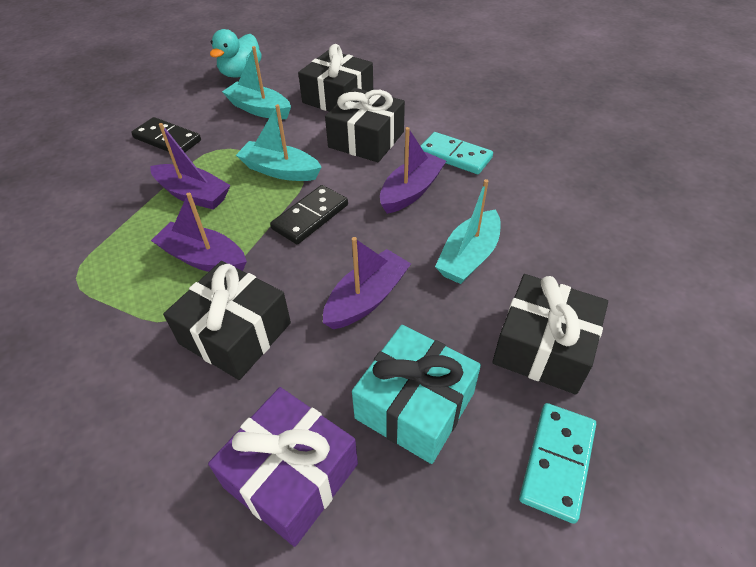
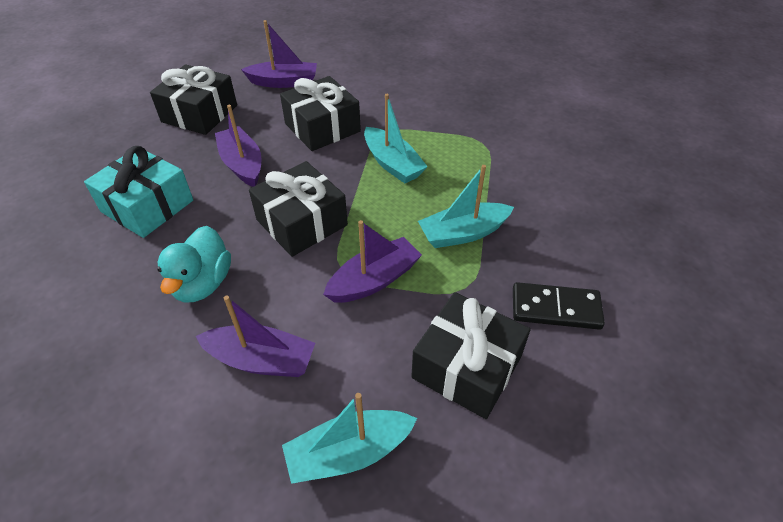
black domino: [131,117,201,152] [270,185,348,244] = 2 -> [513,282,605,330] = 1
purple gift: [208,387,358,547] = 1 -> none = 0
turquoise domino: [421,132,493,174] [519,403,596,524] = 2 -> none = 0

